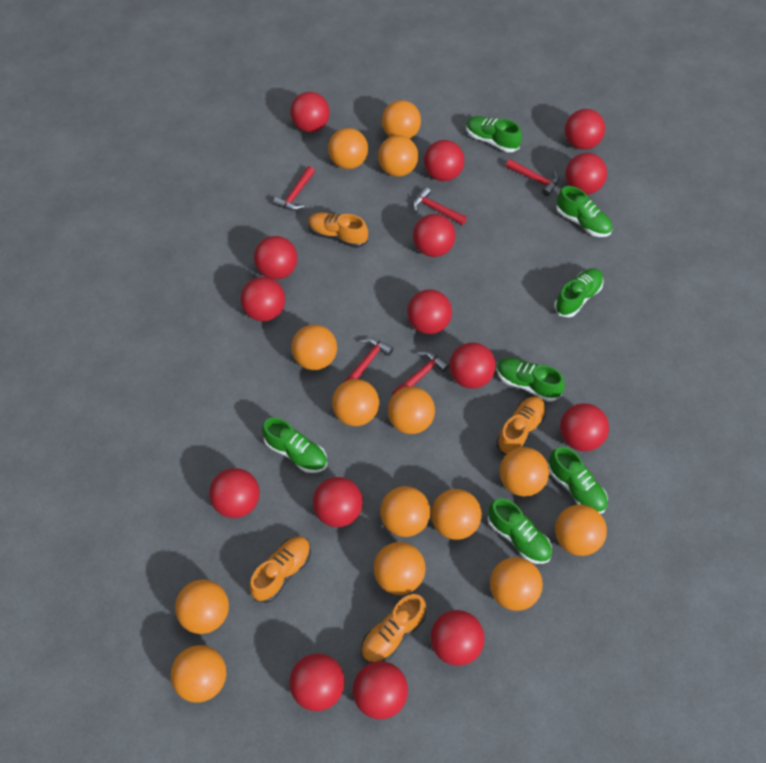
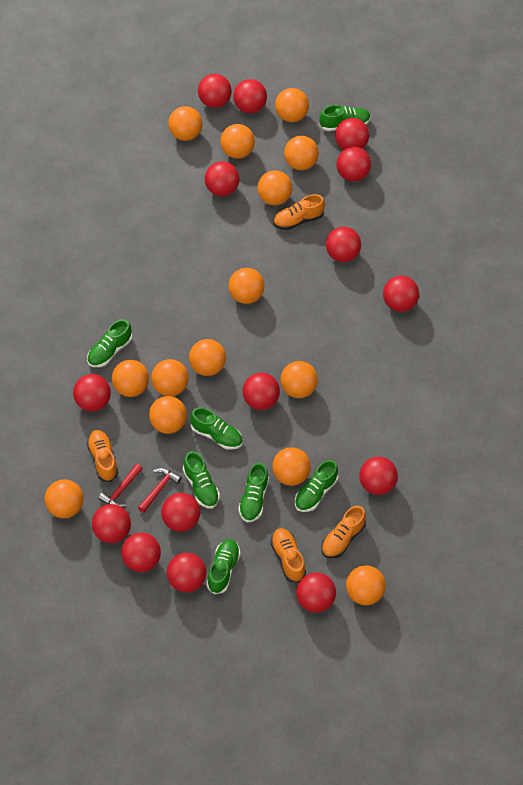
red hammer: [273,166,315,210] [343,338,393,383] [392,351,449,395] [413,187,467,225] [506,159,559,196] = 5 -> [98,464,143,507] [138,468,182,513] = 2

